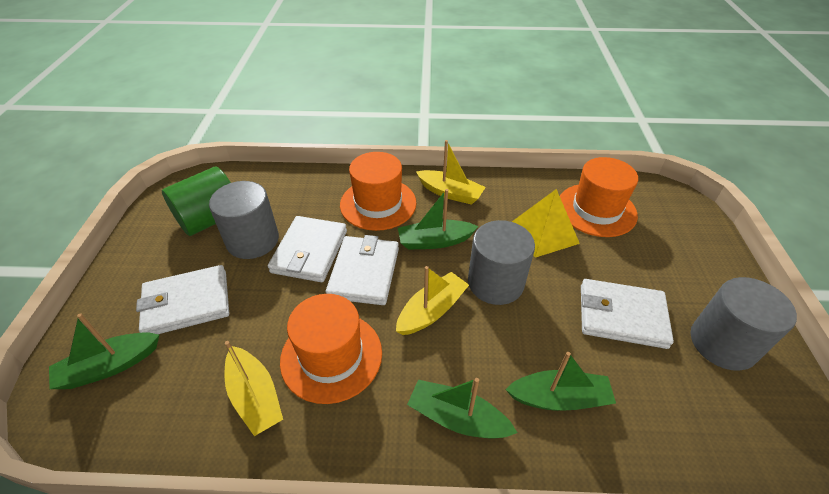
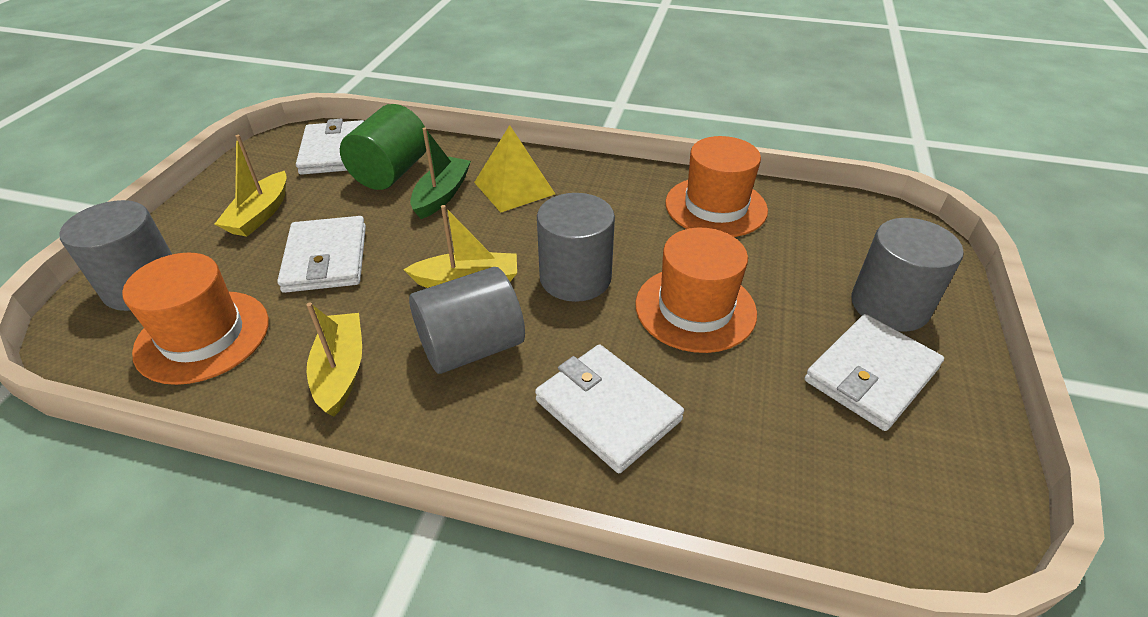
green boat: [49,313,159,389] [398,189,478,250] [407,378,518,439] [505,352,616,411] = 4 -> [410,128,471,219] = 1
grey cylinder: [209,181,279,259] [468,220,535,305] [691,277,797,371] = 3 -> [59,200,172,311] [409,267,525,374] [537,193,615,302] [851,218,964,332] = 4

